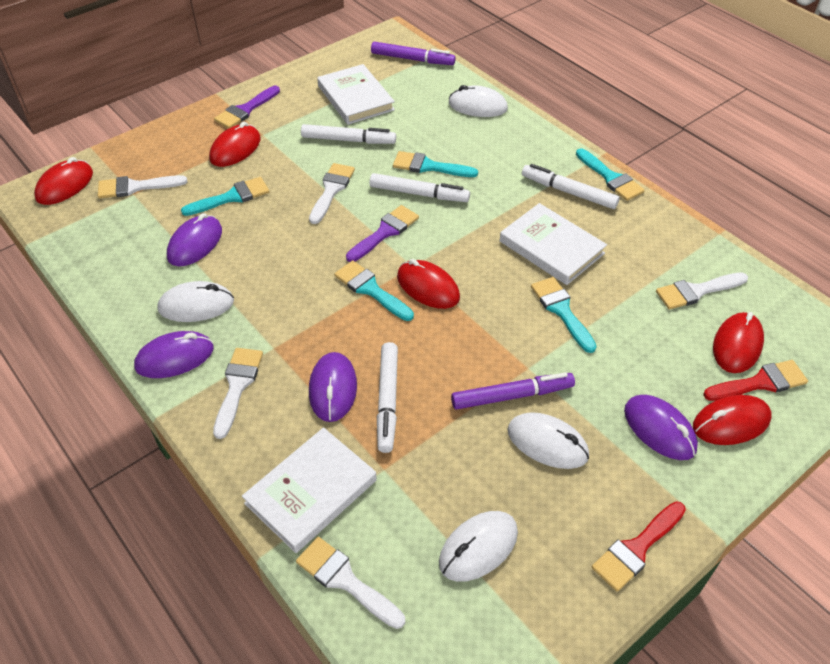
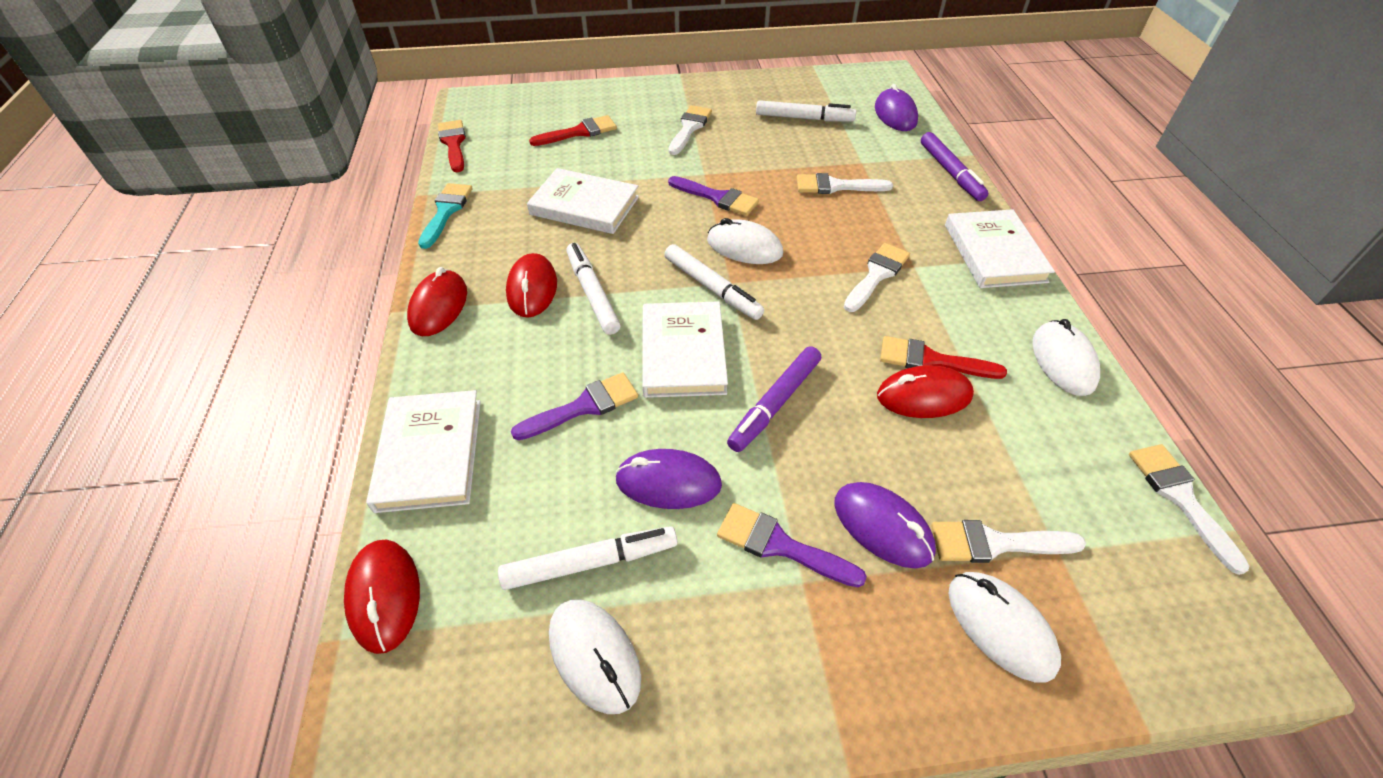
purple brush: [214,86,280,129] [346,205,419,262] = 2 -> [511,373,638,440] [668,176,759,216] [717,503,867,587] = 3
purple mouse: [134,331,214,378] [167,213,222,266] [309,352,357,422] [624,395,698,460] = 4 -> [615,449,722,509] [834,482,936,569] [875,84,918,131] = 3
red brush: [592,502,686,592] [703,360,808,401] = 2 -> [438,120,466,172] [529,115,617,146] [880,336,1007,379] = 3
red mouse: [34,157,93,205] [209,122,261,167] [397,259,460,309] [693,395,772,445] [713,312,764,373] = 5 -> [344,539,420,654] [407,267,467,336] [506,253,557,318] [877,365,974,418] = 4
turquoise brush: [181,177,269,216] [334,260,414,321] [393,151,478,177] [531,277,597,353] [576,148,645,201] = 5 -> [418,183,473,249] = 1
white book: [242,427,377,553] [317,64,395,125] [500,203,607,285] = 3 -> [366,390,481,513] [527,168,639,234] [642,301,728,398] [945,209,1055,288] = 4

